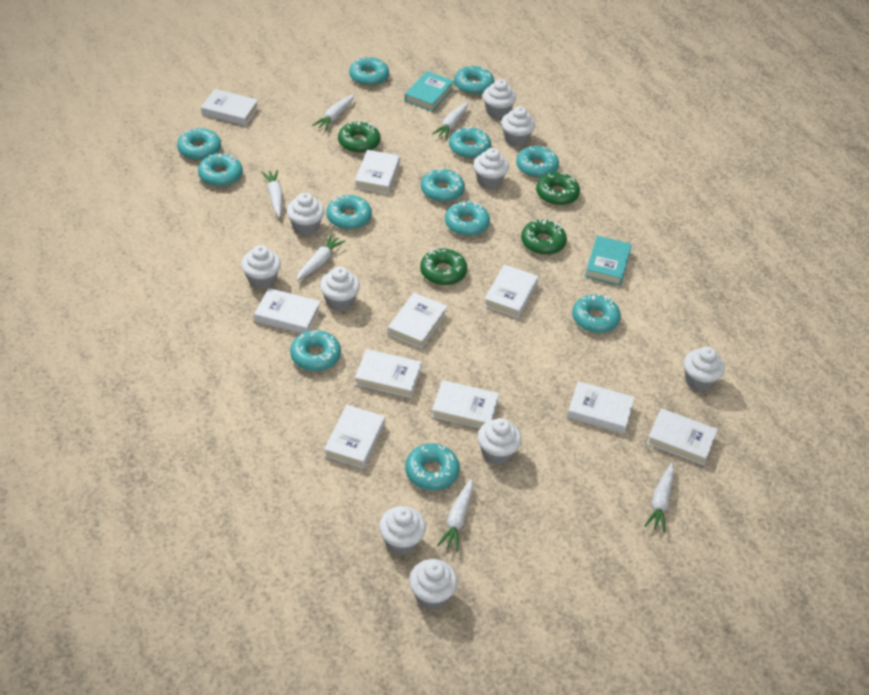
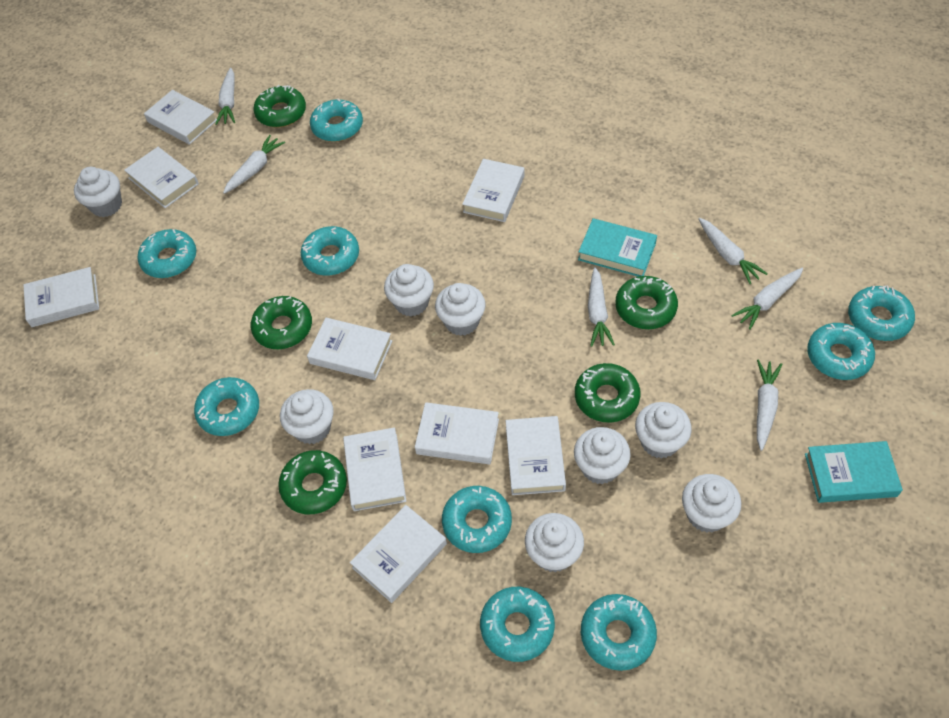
green donut: [338,121,381,153] [420,248,467,285] [521,220,567,255] [536,172,580,206] = 4 -> [251,296,312,349] [254,85,306,127] [278,450,347,514] [575,363,640,423] [615,276,678,329] = 5
turquoise donut: [177,128,221,160] [198,153,243,187] [290,330,341,371] [326,195,372,230] [349,57,389,86] [405,444,460,491] [421,169,465,202] [445,201,490,236] [449,127,491,159] [454,66,494,95] [516,146,559,178] [572,294,621,333] = 12 -> [137,229,196,278] [194,377,259,436] [301,226,359,276] [310,99,363,142] [442,486,512,553] [480,587,555,662] [581,594,657,671] [807,323,875,380] [848,285,915,341] = 9
white book: [201,89,258,126] [254,288,321,334] [324,405,385,469] [355,150,400,194] [355,349,422,398] [388,293,448,349] [432,380,499,429] [484,265,538,318] [567,381,635,434] [647,408,718,465] = 10 -> [24,267,99,327] [124,147,199,208] [144,90,217,145] [307,318,392,380] [343,428,406,511] [350,505,447,603] [415,402,499,464] [462,159,525,222] [505,416,566,495] = 9
white cupcake: [241,245,281,289] [287,193,324,235] [320,267,360,311] [379,506,426,555] [409,559,458,610] [473,148,509,189] [478,418,521,465] [483,79,516,119] [501,106,535,147] [684,347,725,391] = 10 -> [74,167,122,217] [280,389,334,444] [384,264,434,317] [435,283,486,336] [525,513,584,573] [574,427,631,484] [635,402,691,459] [682,474,741,533] = 8

